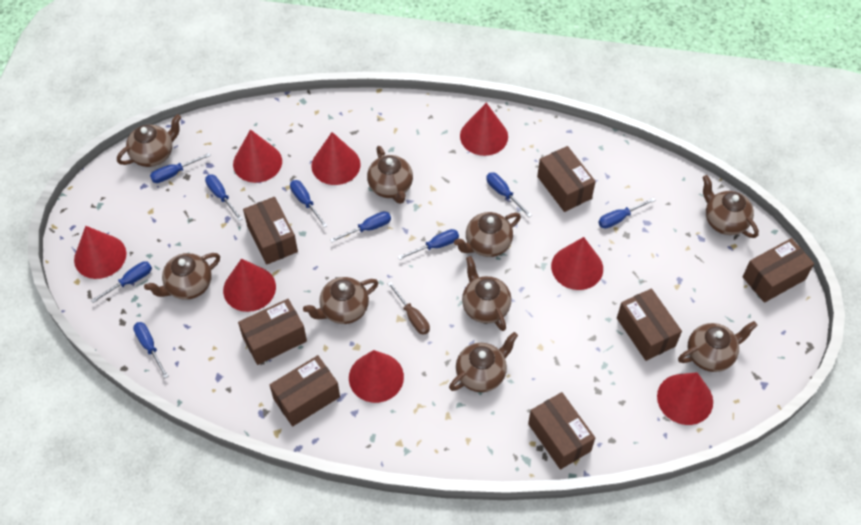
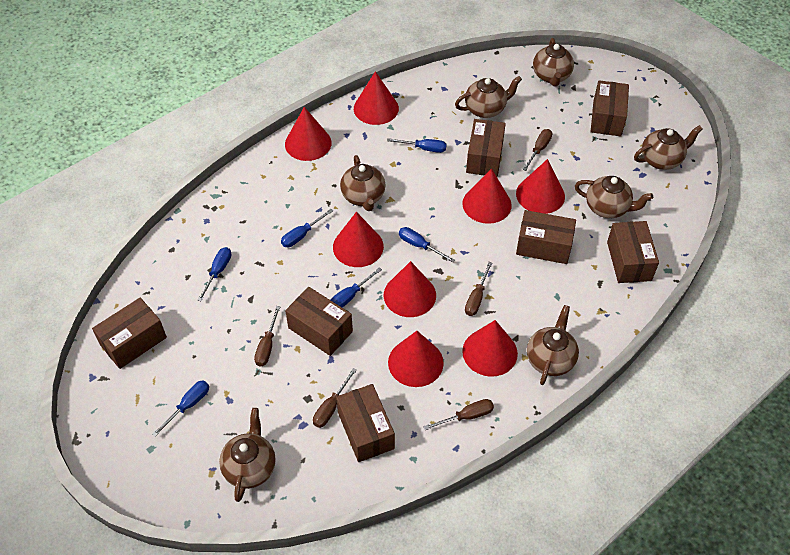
blue screwdriver: [91,261,152,303] [133,322,169,378] [150,153,211,183] [205,174,242,221] [290,180,327,228] [330,211,391,242] [398,229,459,260] [486,172,532,217] [598,198,656,229] = 9 -> [152,380,209,437] [197,247,231,301] [281,209,333,247] [330,267,382,308] [387,138,447,153] [399,227,455,263] = 6
brown screwdriver: [388,282,430,335] = 1 -> [254,306,280,366] [313,368,357,428] [423,399,494,430] [465,262,492,316] [523,129,552,171] = 5
brown teapot: [117,114,181,167] [144,253,220,300] [303,277,379,324] [367,146,413,204] [449,332,518,392] [454,212,521,257] [462,256,511,331] [678,321,758,372] [702,175,759,238] = 9 -> [219,408,276,502] [340,155,386,211] [455,76,522,118] [527,305,579,385] [533,38,574,86] [575,176,653,218] [634,125,703,170] = 7

